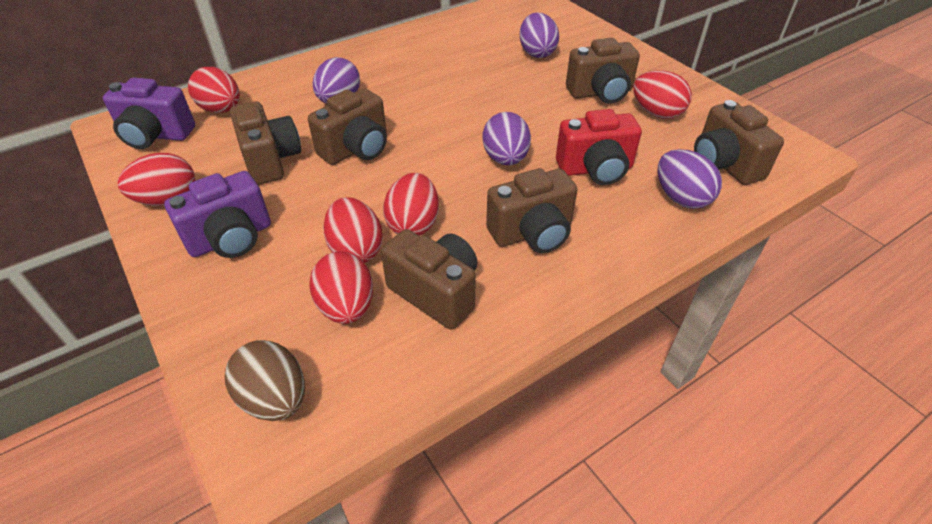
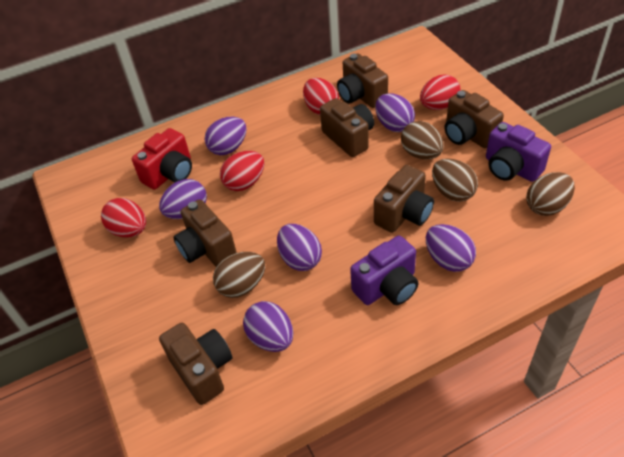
brown egg: [225,340,305,421] = 1 -> [213,252,265,298] [401,121,444,160] [432,158,478,202] [526,172,575,216] = 4
purple egg: [313,57,360,104] [482,112,531,165] [520,13,559,58] [658,149,722,209] = 4 -> [159,179,207,219] [204,117,247,155] [243,301,293,352] [277,224,322,271] [375,93,415,132] [426,224,476,272] = 6
red egg: [117,153,195,206] [188,67,240,113] [309,251,373,324] [323,197,383,263] [383,173,439,236] [633,70,692,119] = 6 -> [101,198,146,237] [220,151,264,191] [303,78,339,115] [420,75,461,110] = 4

